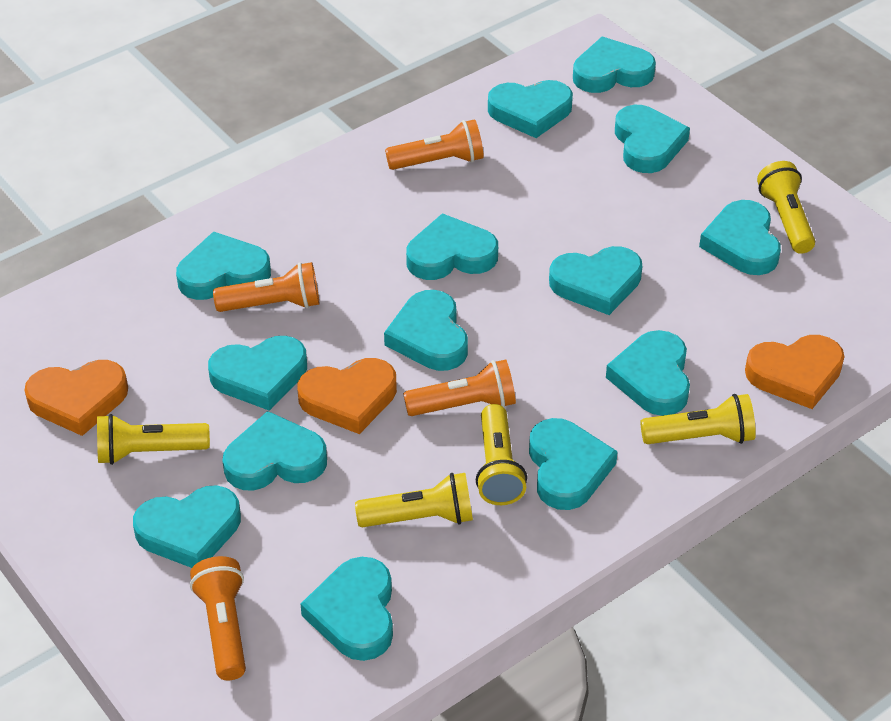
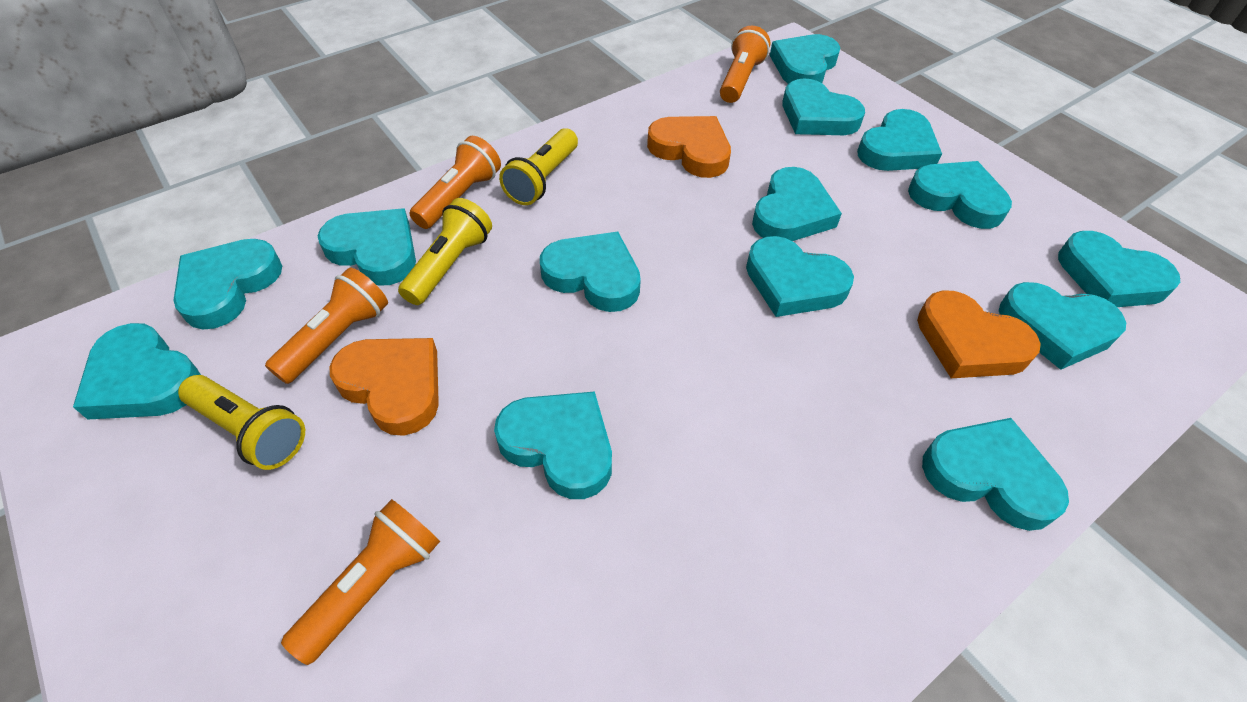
yellow flashlight: [97,414,210,465] [355,473,473,527] [476,404,527,505] [641,394,756,444] [757,161,815,254] = 5 -> [178,375,305,470] [398,198,492,305] [499,128,578,205] = 3

